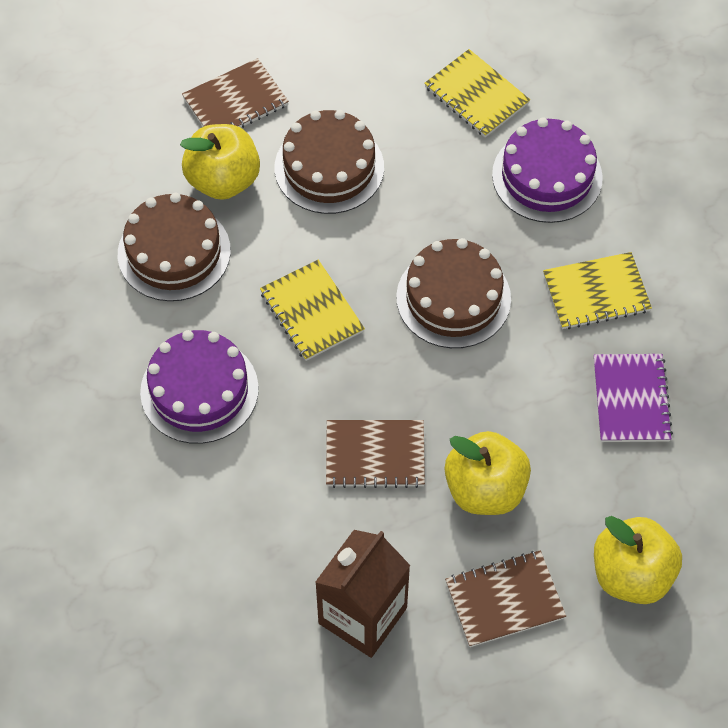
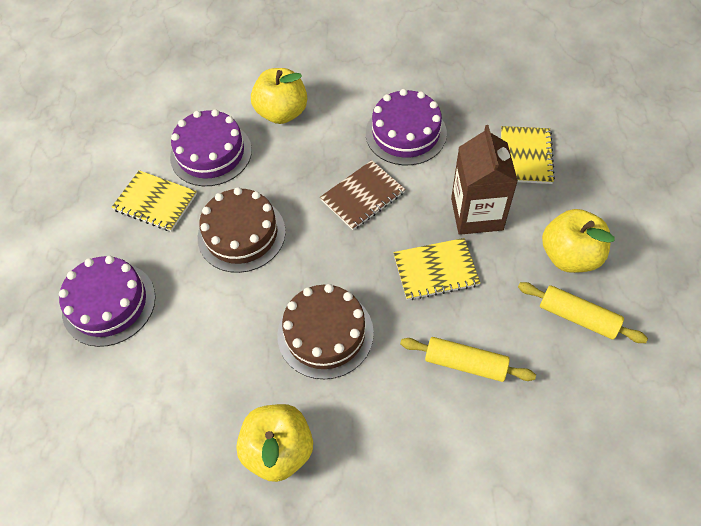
brown cake: [118,193,231,301] [275,110,384,214] [396,238,511,348] = 3 -> [198,187,286,273] [277,284,374,379] = 2
brown notebook: [182,58,289,128] [326,420,425,488] [445,550,566,647] = 3 -> [320,160,406,230] = 1
purple cake: [140,330,259,444] [492,117,603,223] = 2 -> [59,256,156,347] [170,109,252,186] [366,89,447,165] = 3
purple notebook: [594,354,673,442] = 1 -> none = 0
yellow rolling pin: none = 0 -> [400,337,536,382] [518,282,648,343] = 2

